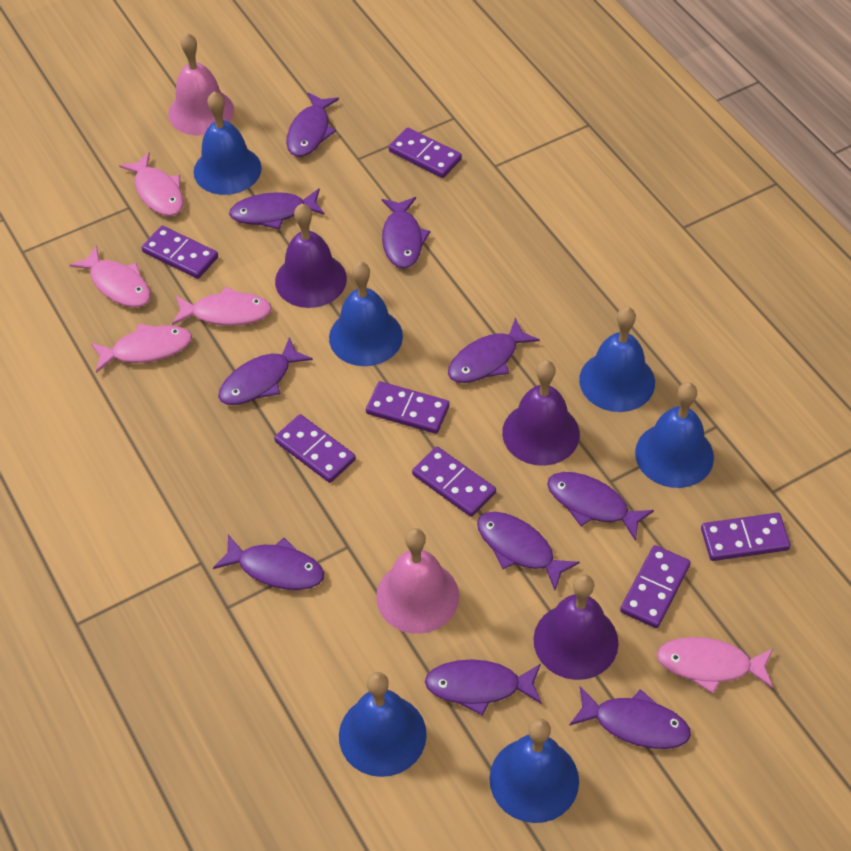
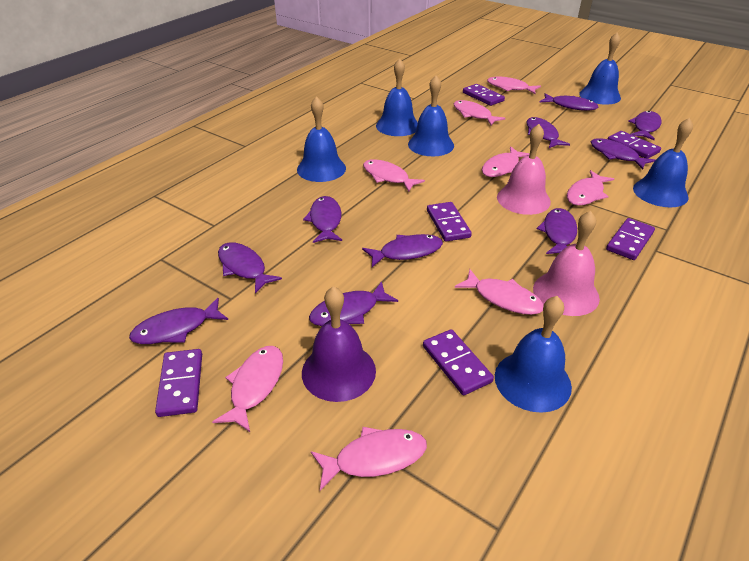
pink fish: [69,245,151,307] [91,324,192,373] [119,152,183,216] [172,286,272,326] [657,637,773,694] = 5 -> [212,346,283,432] [311,427,427,490] [363,159,425,192] [454,100,505,125] [455,269,544,315] [482,146,530,177] [487,77,541,94] [567,170,614,206] = 8
purple bell: [275,204,347,308] [502,360,580,466] [534,574,619,680] = 3 -> [302,286,376,402] = 1
purple domino: [141,226,218,279] [274,414,356,483] [366,381,450,434] [389,128,462,178] [412,447,496,517] [620,545,691,628] [701,513,791,561] = 7 -> [155,349,202,417] [423,329,494,395] [427,202,472,242] [463,84,505,106] [606,218,655,260] [608,131,661,158] = 6

